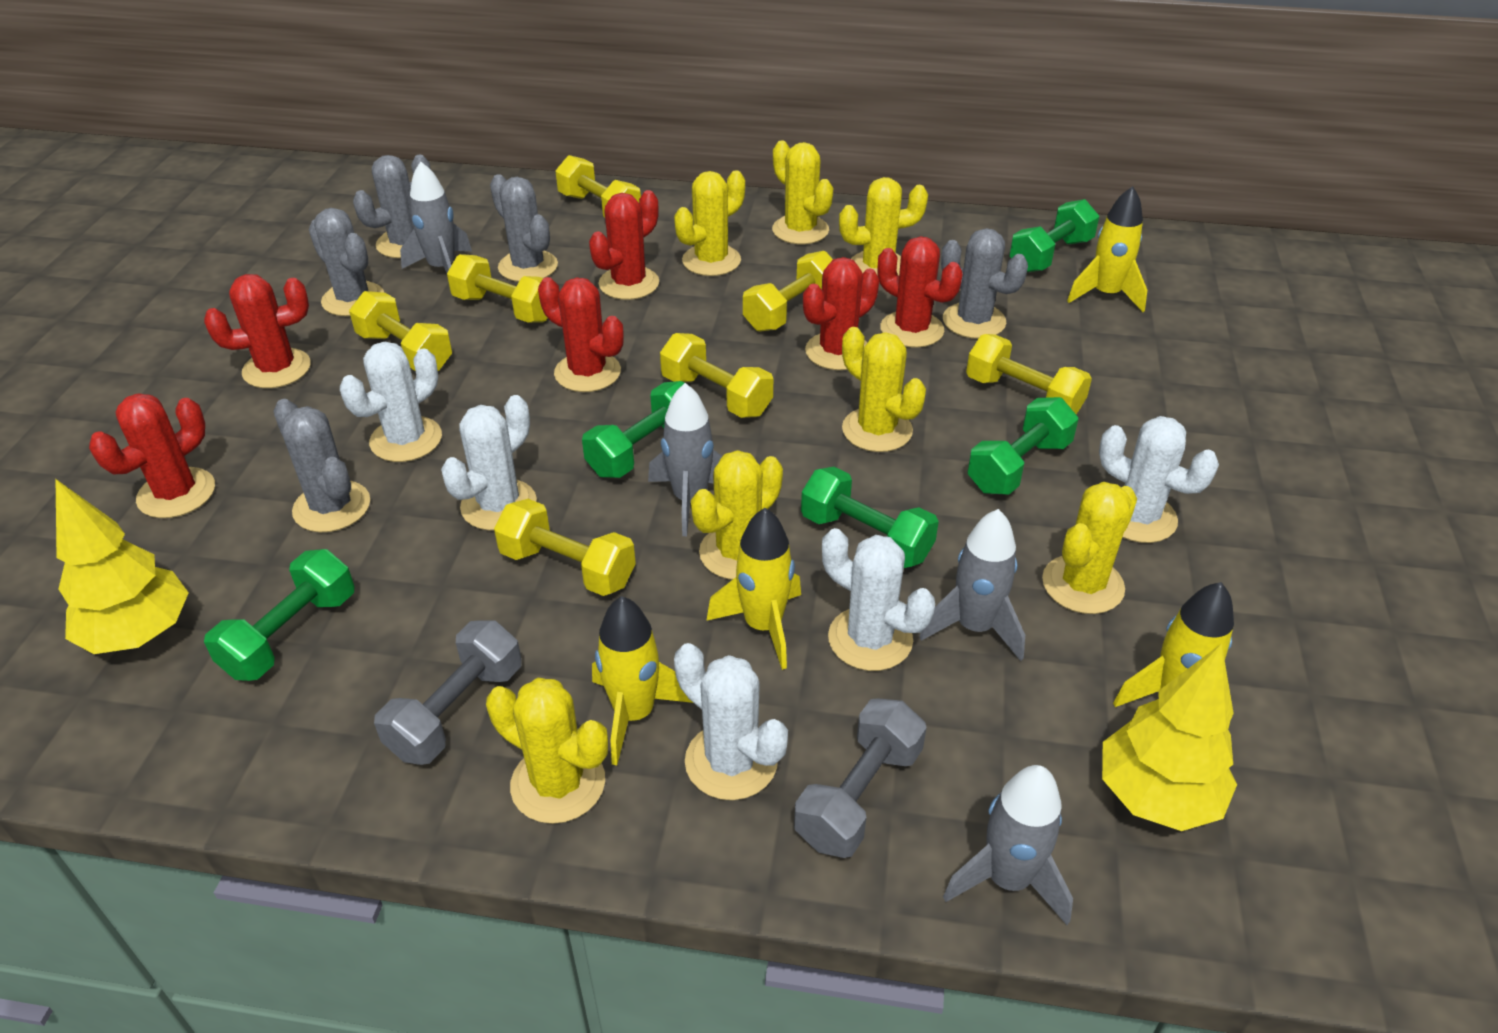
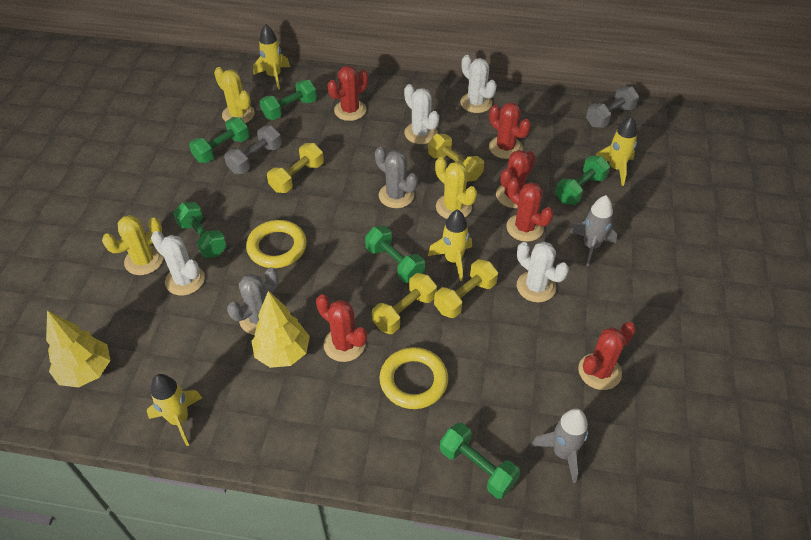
green dumbbell: [204,549,355,681] [582,381,684,478] [801,467,939,568] [968,397,1078,495] [1010,199,1099,272] = 5 -> [173,202,227,258] [189,117,249,163] [260,80,317,120] [365,226,425,283] [440,423,520,499] [555,155,610,205] = 6
grey cactus: [273,399,370,532] [309,208,384,316] [353,154,431,258] [490,174,558,282] [941,228,1028,339] = 5 -> [227,267,279,335] [375,147,418,208] = 2
grey rocket: [400,162,472,273] [648,383,722,536] [919,509,1025,661] [943,765,1073,925] = 4 -> [531,408,588,483] [570,195,617,266] = 2
white cactus: [340,342,442,462] [441,395,537,531] [674,643,788,800] [822,528,935,671] [1099,416,1219,543] = 5 -> [151,231,205,295] [404,84,439,144] [460,55,497,113] [517,242,569,302] = 4
yellow cactus: [486,678,608,824] [674,170,745,276] [691,450,783,580] [772,141,833,244] [839,177,928,276] [842,327,926,452] [1042,482,1137,614] = 7 -> [102,215,163,275] [214,67,255,123] [435,157,477,219] = 3
yellow dumbbell: [349,291,452,371] [447,254,547,323] [494,499,636,596] [555,155,641,217] [660,333,773,418] [743,251,833,332] [966,334,1092,415] = 7 -> [267,143,324,193] [372,273,437,334] [428,134,484,182] [434,259,498,318] = 4
yellow ring: none = 0 -> [246,220,307,268] [379,347,448,409] = 2

